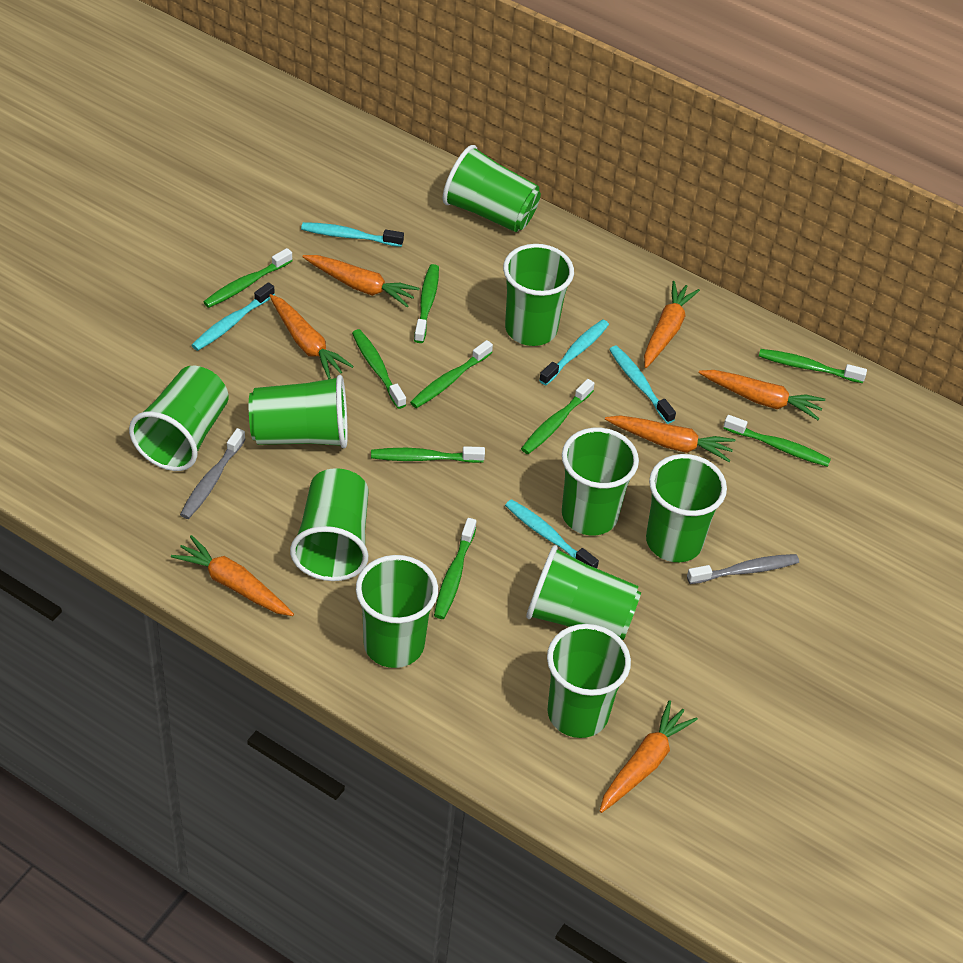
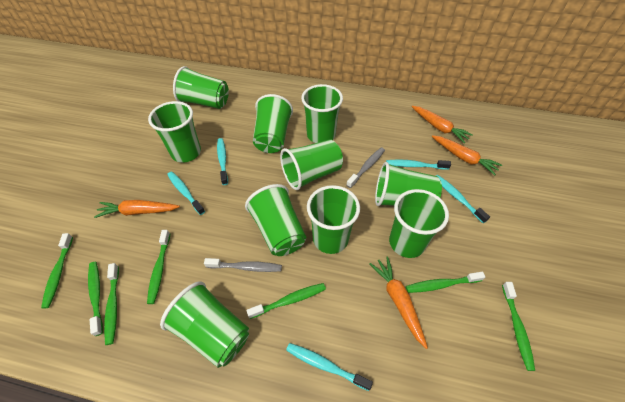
green toothbrush: [204,248,293,308] [352,329,406,409] [371,446,485,463] [410,340,493,408] [414,264,439,343] [434,518,476,619] [521,379,595,454] [723,415,831,467] [759,349,867,383] = 9 -> [41,233,73,308] [88,262,103,336] [104,263,119,345] [147,230,170,304] [246,283,326,319] [406,272,485,293] [502,282,535,371] = 7
orange carrot: [171,535,294,616] [269,294,354,379] [302,255,420,307] [600,700,698,813] [605,415,735,462] [644,281,700,368] [699,370,825,420] = 7 -> [94,200,180,218] [369,256,428,349] [411,106,473,143] [432,135,502,176] = 4

